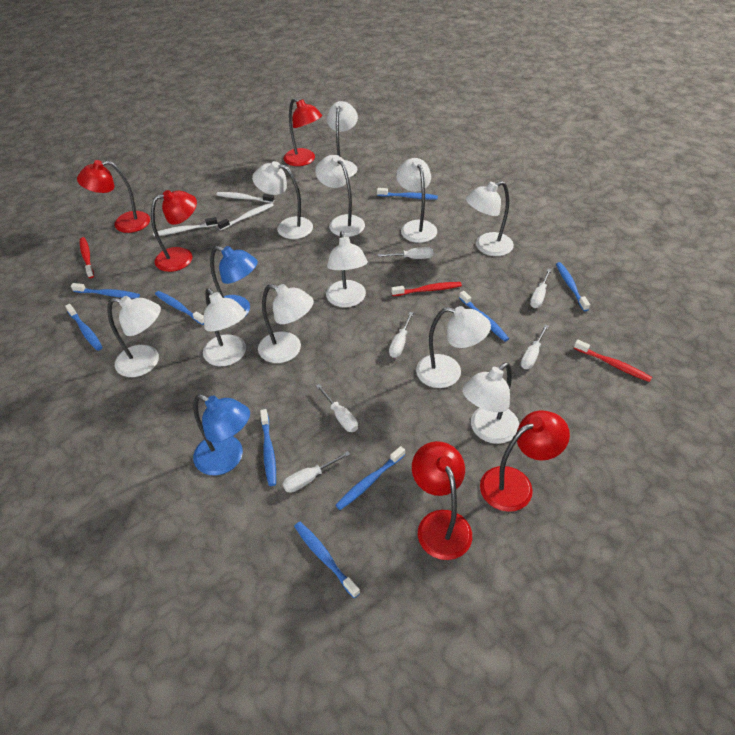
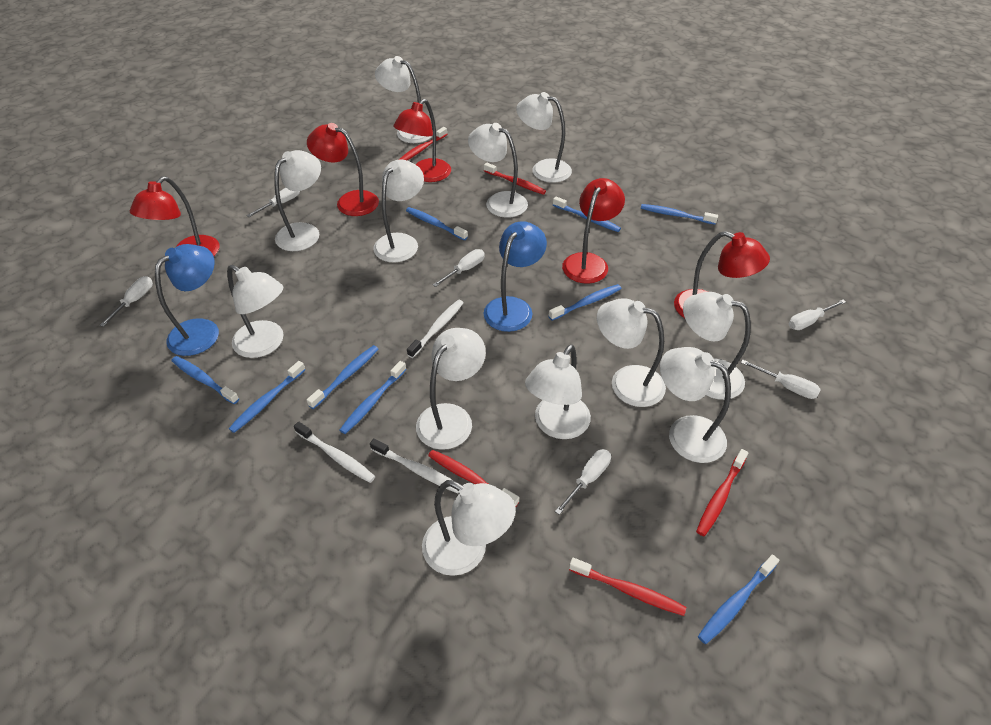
red toothbrush: [80,237,94,278] [391,282,462,296] [574,340,652,382] = 3 -> [399,127,447,160] [428,450,519,508] [484,163,546,195] [569,558,686,616] [696,449,749,536] = 5
white lamp: [107,296,161,377] [203,288,246,366] [252,161,313,239] [258,284,314,363] [315,155,365,237] [326,231,368,308] [327,101,358,177] [396,158,437,243] [416,306,491,388] [462,362,519,444] [466,181,514,256] = 11 -> [227,265,284,358] [274,150,321,251] [373,159,424,263] [375,56,432,143] [416,328,486,450] [422,480,516,576] [468,123,528,218] [516,92,572,183] [525,344,591,439] [597,298,666,407] [660,347,731,463] [683,292,751,400] = 12

